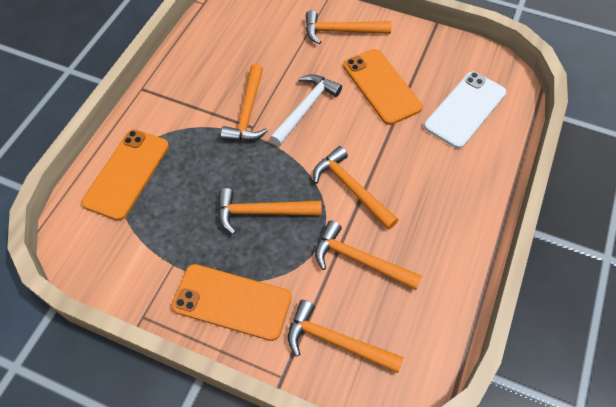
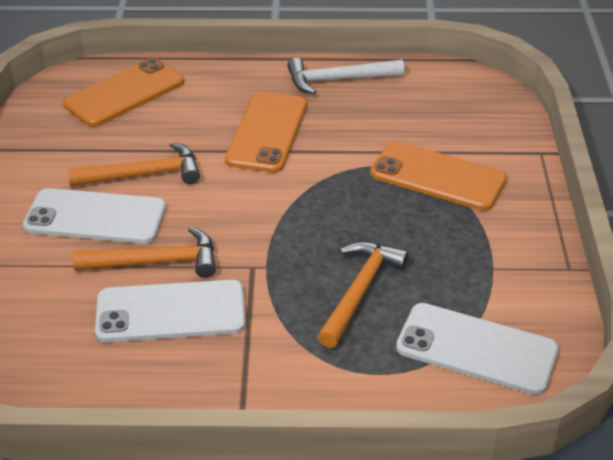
orange hammer: [218,188,322,234] [221,64,268,141] [288,300,404,373] [306,10,392,44] [313,146,398,230] [315,221,422,290] = 6 -> [68,142,200,187] [73,227,216,278] [317,241,409,348] = 3
white phone: [424,71,506,149] = 1 -> [23,188,166,244] [95,280,245,342] [396,303,558,395] = 3

